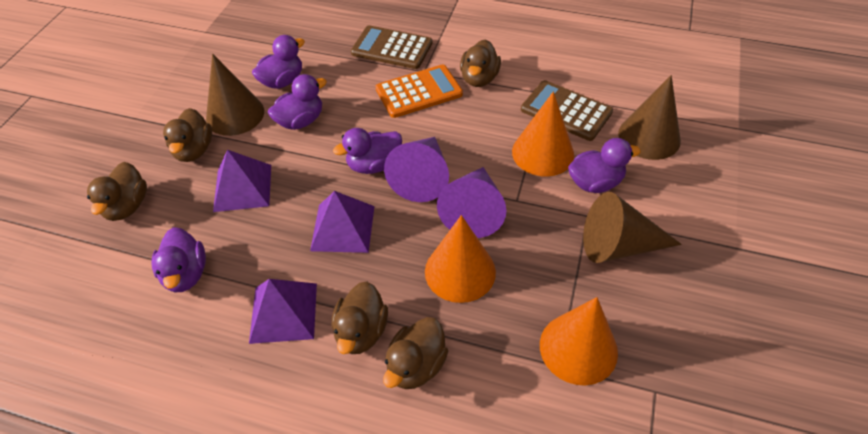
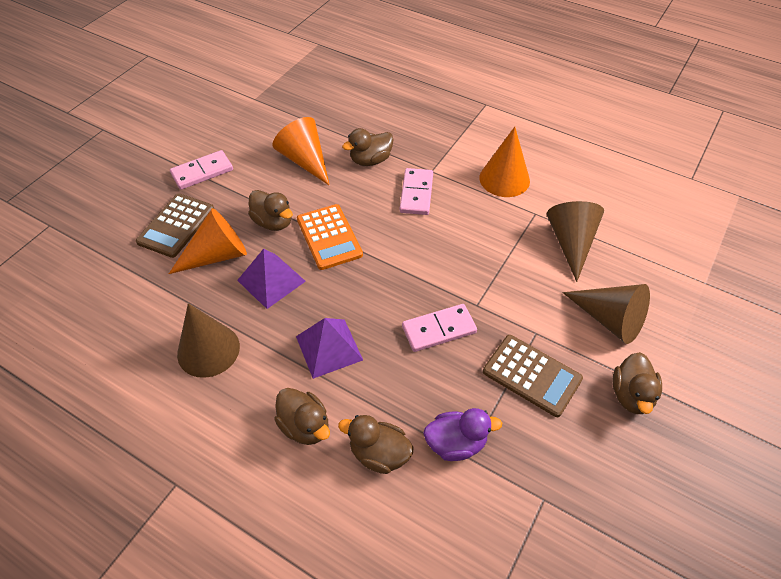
pink domino: none = 0 -> [170,150,233,190] [400,168,433,215] [402,304,477,352] = 3
purple cone: [384,137,449,202] [437,167,507,238] = 2 -> none = 0
purple duck: [151,227,206,292] [252,35,305,89] [268,74,327,130] [333,128,402,174] [568,138,641,193] = 5 -> [424,408,502,461] = 1
purple pyramid: [213,150,271,212] [249,279,317,344] [310,191,375,253] = 3 -> [237,249,306,309] [296,318,363,379] = 2

